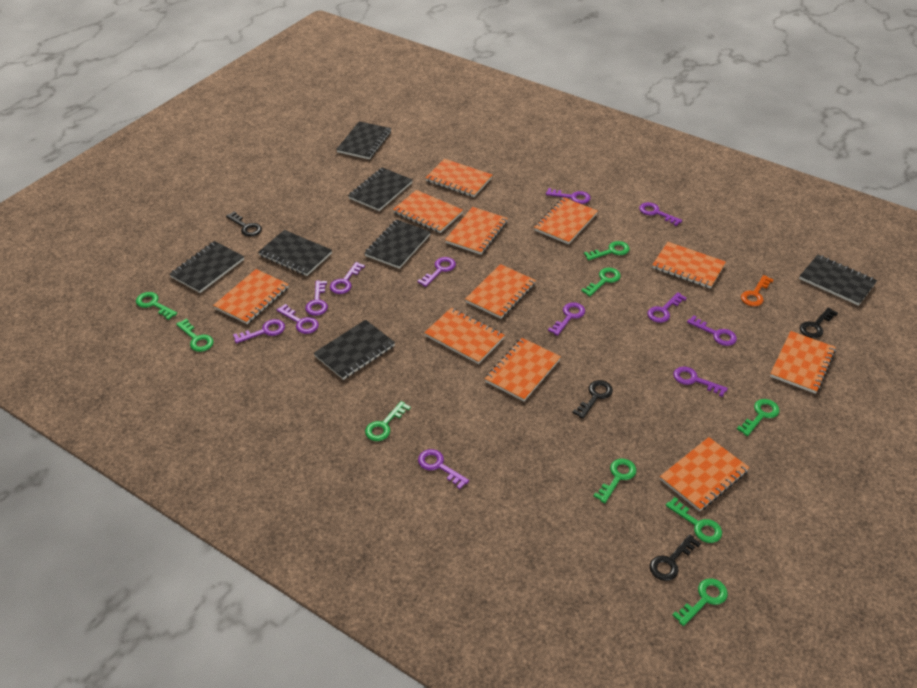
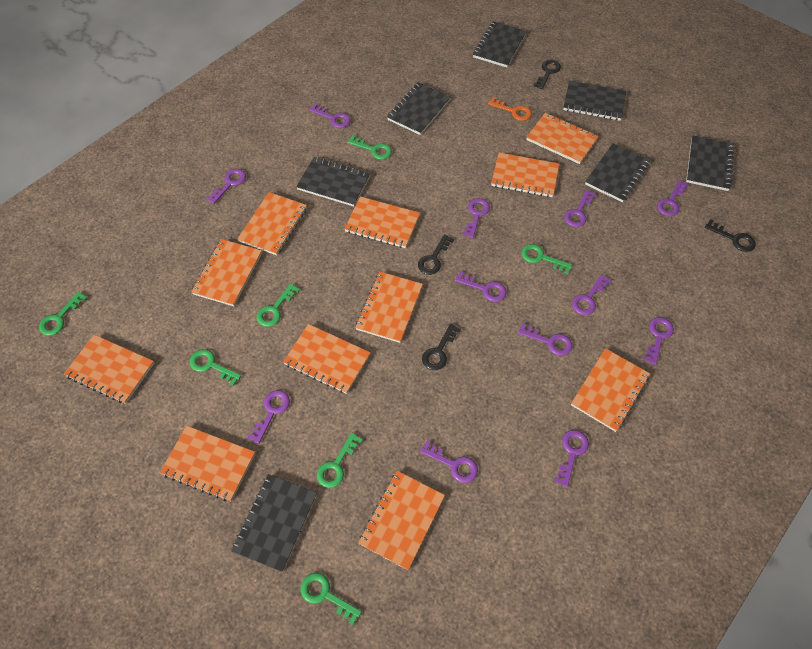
green key: [136,292,177,320] [176,318,213,352] [365,401,411,441] [581,268,621,296] [584,241,630,260] [593,459,636,503] [666,497,722,543] [672,578,728,626] [737,399,780,436] = 9 -> [39,291,87,336] [190,349,241,386] [257,283,300,327] [301,572,362,626] [317,433,363,488] [347,135,392,160] [521,244,572,274] = 7

